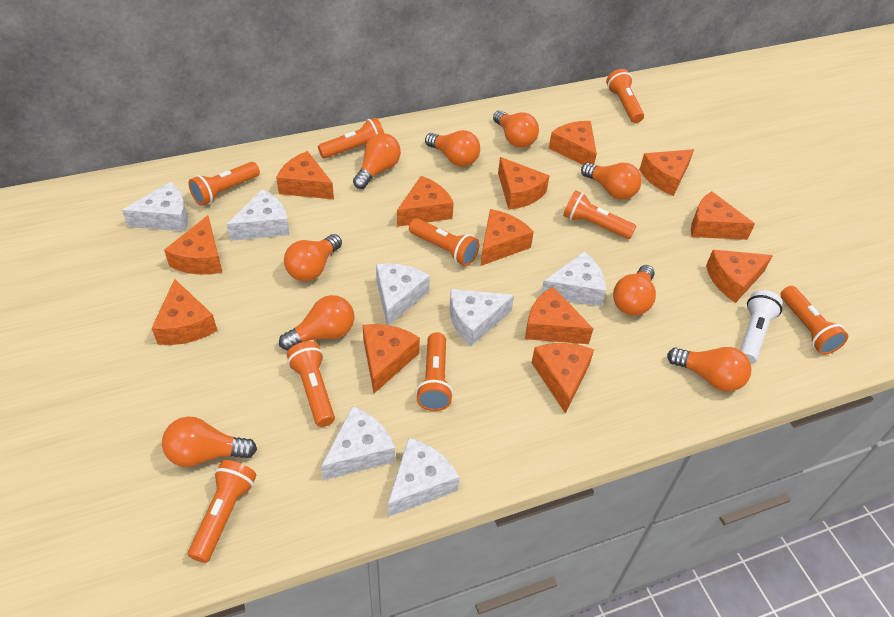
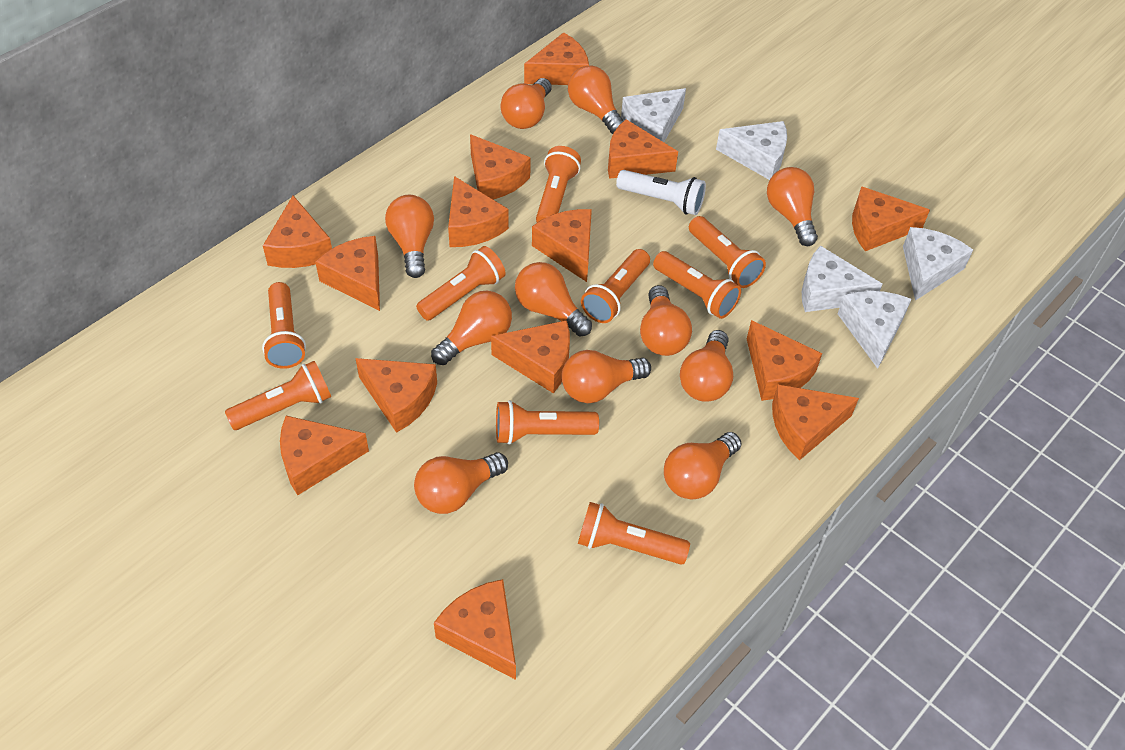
orange cheese: [152,279,217,345] [164,215,223,275] [276,151,334,199] [363,324,420,393] [397,176,454,227] [481,209,534,266] [498,157,549,210] [525,287,593,344] [532,343,594,414] [549,121,597,165] [639,149,694,196] [691,191,755,240] [706,250,773,303] = 13 -> [263,195,332,268] [280,416,369,495] [315,236,380,311] [355,358,437,433] [434,579,516,680] [448,176,509,247] [470,134,531,200] [491,320,570,394] [524,32,589,85] [532,209,592,282] [608,119,678,179] [747,320,822,401] [772,384,859,460] [852,186,930,251] = 14
orange light bulb: [162,417,257,467] [279,295,354,351] [284,234,342,281] [353,133,401,189] [425,130,480,167] [493,110,539,148] [581,163,642,200] [613,265,656,316] [667,347,752,392] = 9 -> [385,195,434,278] [414,452,508,514] [431,291,512,365] [501,78,552,129] [515,262,592,337] [562,350,651,403] [568,65,623,134] [640,285,692,356] [664,432,741,499] [680,330,733,402] [767,167,818,246] = 11
white cheese: [122,182,188,232] [227,189,290,241] [321,406,395,480] [376,263,430,325] [388,438,459,517] [450,289,514,346] [541,252,606,306] = 7 -> [621,88,686,142] [716,121,787,180] [802,246,882,312] [838,291,911,369] [903,227,973,301] = 5

